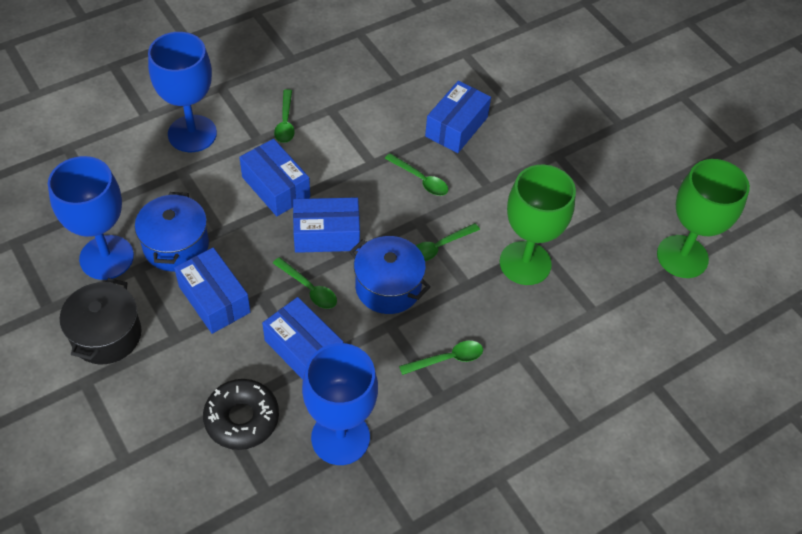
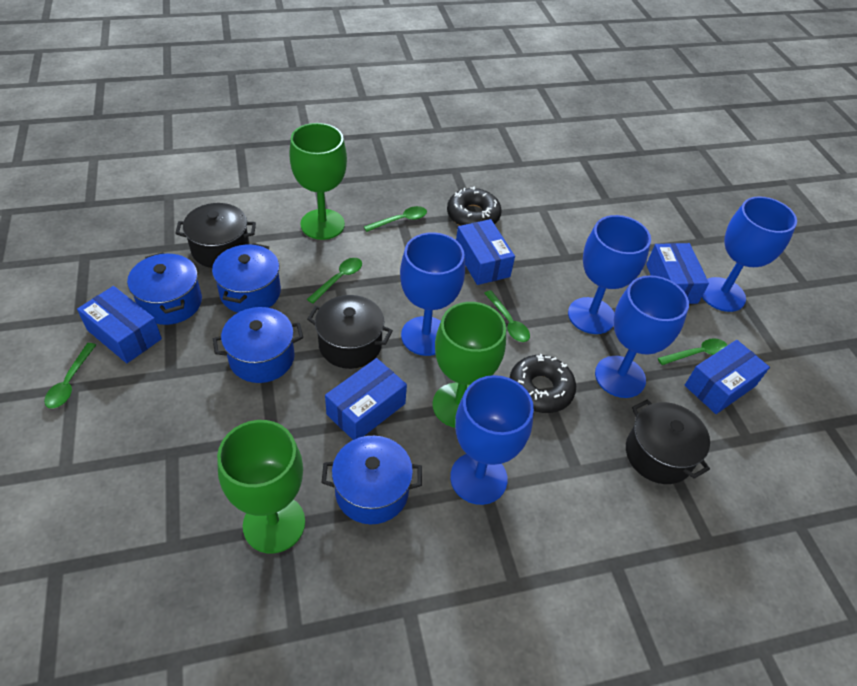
black donut: [203,379,279,450] = 1 -> [447,186,502,226] [510,354,576,413] = 2
black pot: [60,278,142,364] = 1 -> [175,203,256,268] [307,295,393,369] [626,399,710,484] = 3
blue goblet: [48,156,134,280] [148,32,217,152] [302,343,378,465] = 3 -> [400,232,465,356] [450,375,534,505] [568,215,651,334] [595,275,689,398] [702,196,797,312] = 5
blue pot: [135,192,209,271] [350,236,431,314] = 2 -> [127,252,202,325] [212,243,281,313] [213,307,303,383] [322,436,422,524] = 4
green goblet: [500,165,576,285] [657,159,750,278] = 2 -> [217,420,305,554] [289,123,347,240] [432,302,506,428] = 3

